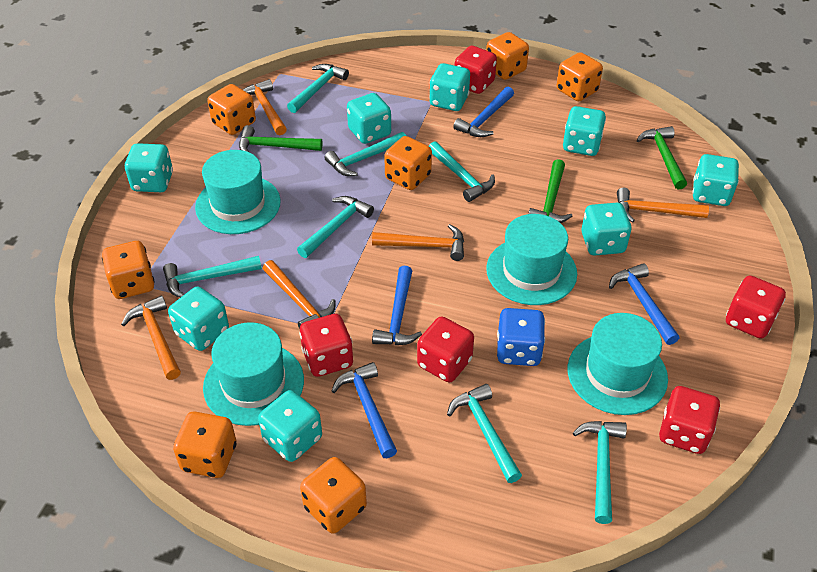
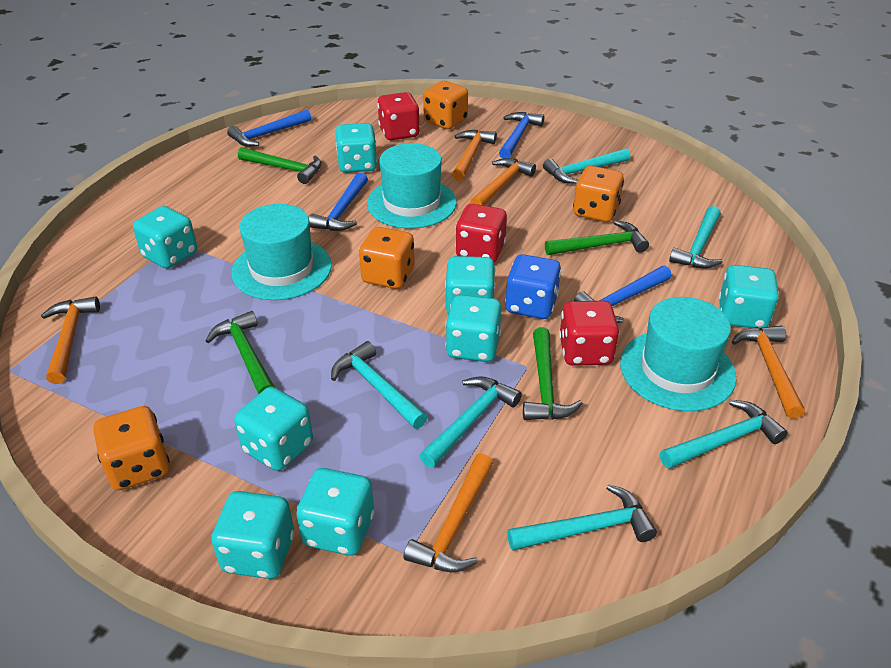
green hammer: [239,125,323,153] [528,159,572,223] [637,126,687,189] = 3 -> [206,311,275,395] [238,147,322,184] [523,327,583,420] [545,220,649,255] = 4
orange dice: [102,241,155,299] [173,412,236,478] [207,84,256,135] [300,457,367,534] [384,136,432,190] [486,32,529,80] [557,52,603,102] = 7 -> [93,406,170,490] [359,227,414,289] [423,81,468,129] [573,166,624,222] = 4
red dice: [299,314,353,377] [417,316,474,383] [455,46,497,94] [659,386,720,454] [726,276,786,339] = 5 -> [377,92,420,140] [455,204,507,263] [559,301,619,366] = 3
turquoise hammer: [163,256,262,298] [287,64,349,113] [297,196,374,258] [324,132,406,176] [429,141,495,202] [447,384,522,483] [573,421,627,524] = 7 -> [331,341,428,429] [420,376,522,468] [507,484,657,551] [543,148,630,184] [660,400,788,469] [669,206,723,269] = 6
turquoise hat: [195,150,281,234] [203,322,304,426] [486,214,577,305] [567,313,668,415] = 4 -> [231,204,332,300] [367,143,457,229] [620,297,736,411] = 3

